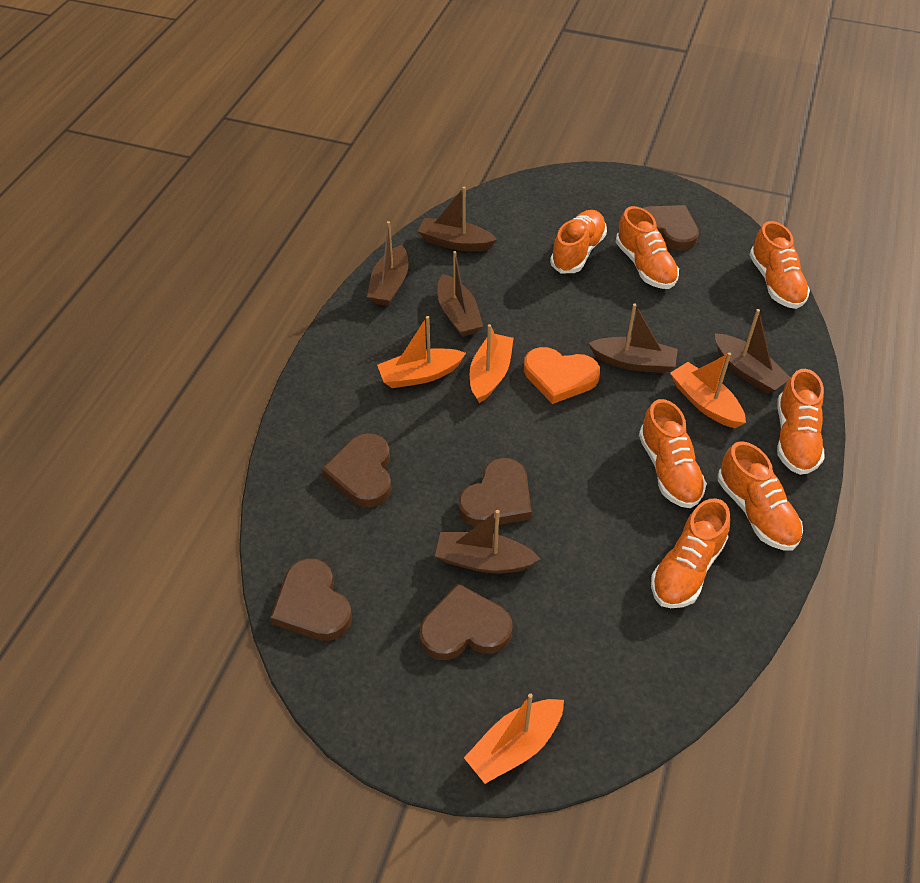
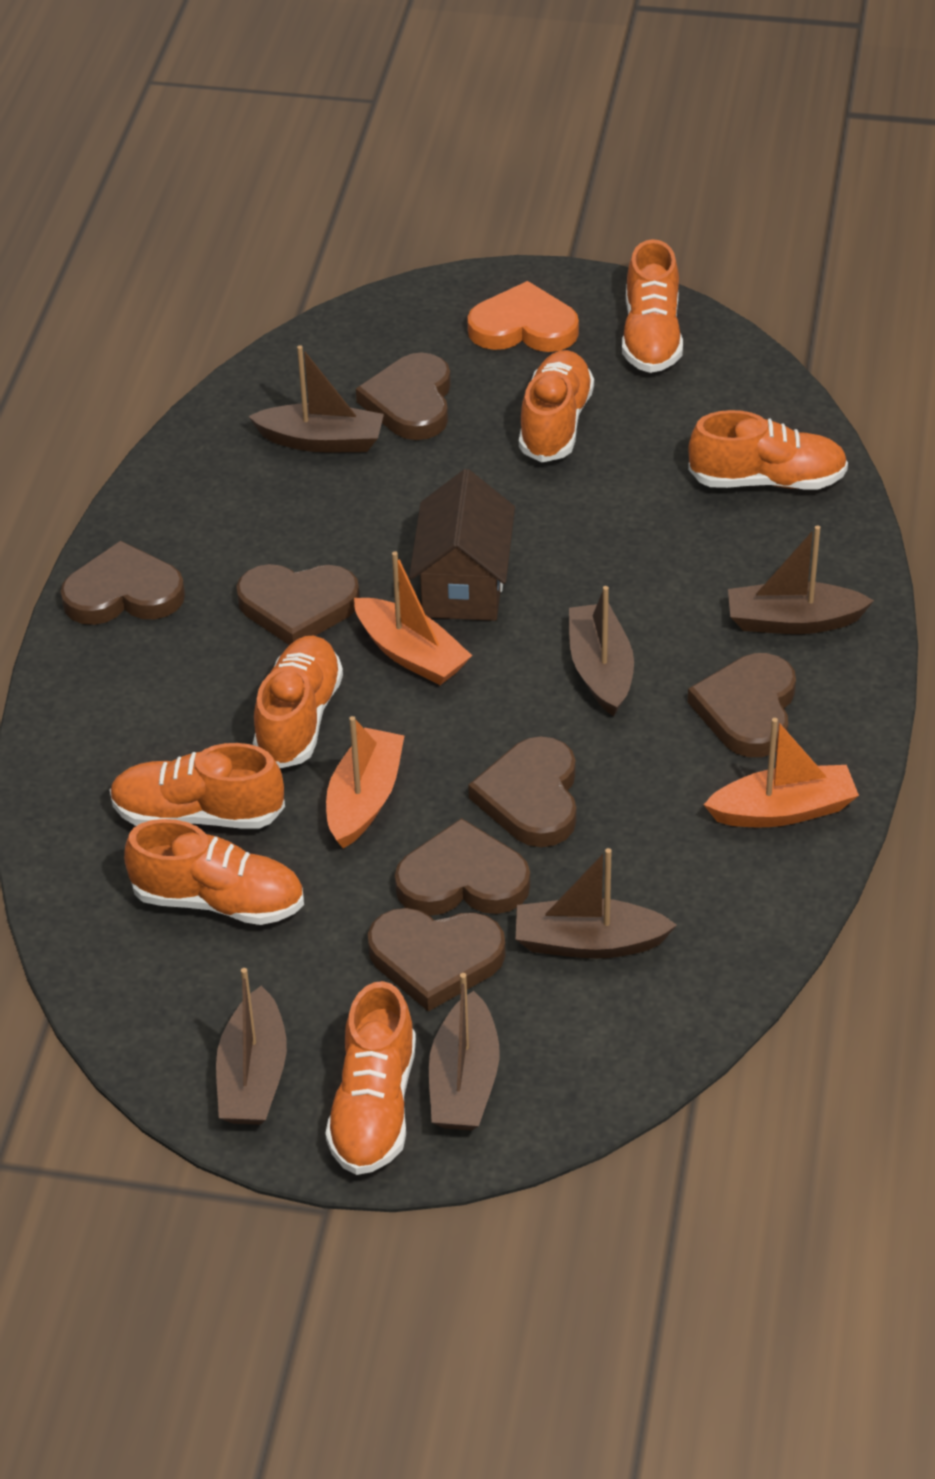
brown heart: [270,558,352,641] [322,433,392,507] [419,583,512,660] [459,458,531,527] [643,205,699,251] = 5 -> [61,541,185,625] [236,564,360,645] [356,352,451,440] [368,908,505,1012] [395,818,530,916] [468,736,576,847] [688,653,796,757] = 7
brown house: none = 0 -> [409,469,515,621] = 1
orange boat: [377,316,466,388] [464,693,564,784] [470,324,514,403] [670,352,746,428] = 4 -> [326,716,404,848] [354,551,472,685] [703,718,859,827] = 3

